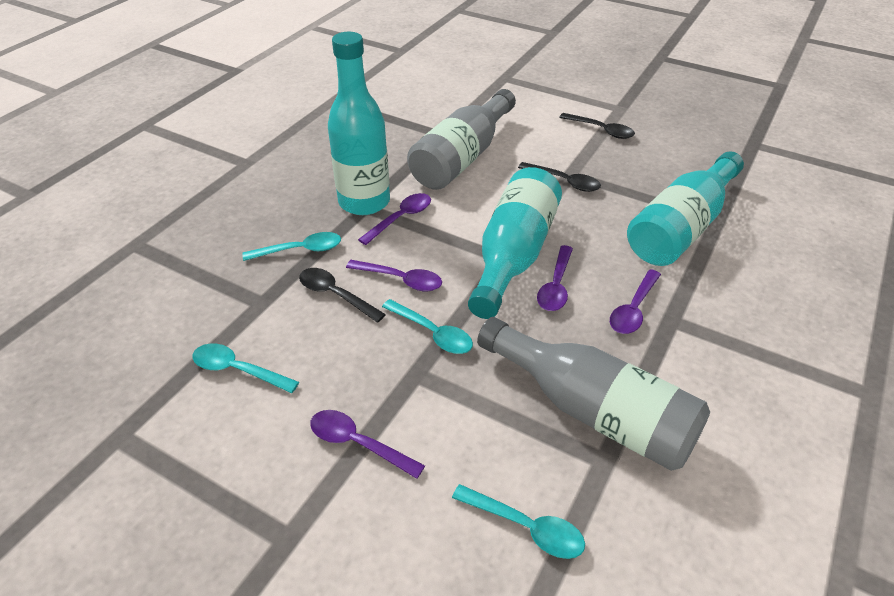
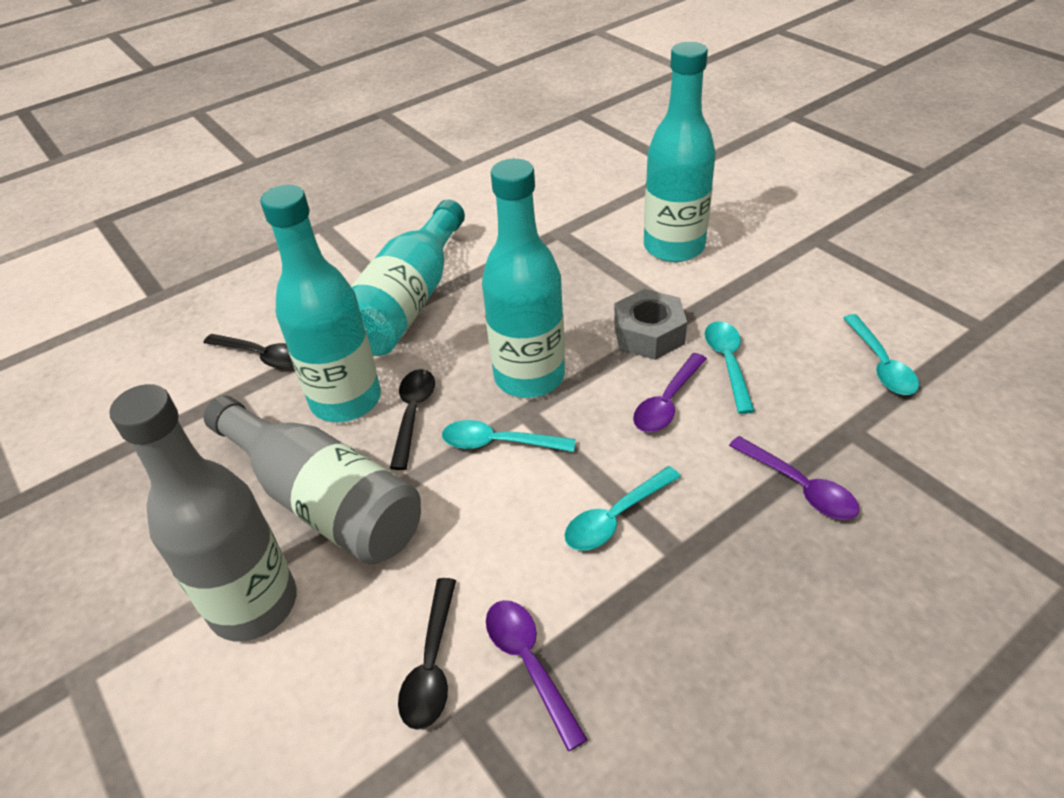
grey nut: none = 0 -> [614,289,687,360] = 1
purple spoon: [310,410,425,479] [346,260,442,291] [358,193,431,245] [537,245,573,311] [610,269,661,334] = 5 -> [486,600,588,751] [633,353,707,432] [729,436,859,520] = 3
turquoise bottle: [328,32,390,215] [468,167,562,319] [627,151,744,266] = 3 -> [260,185,381,422] [351,200,465,356] [482,159,565,398] [644,42,716,262] = 4

